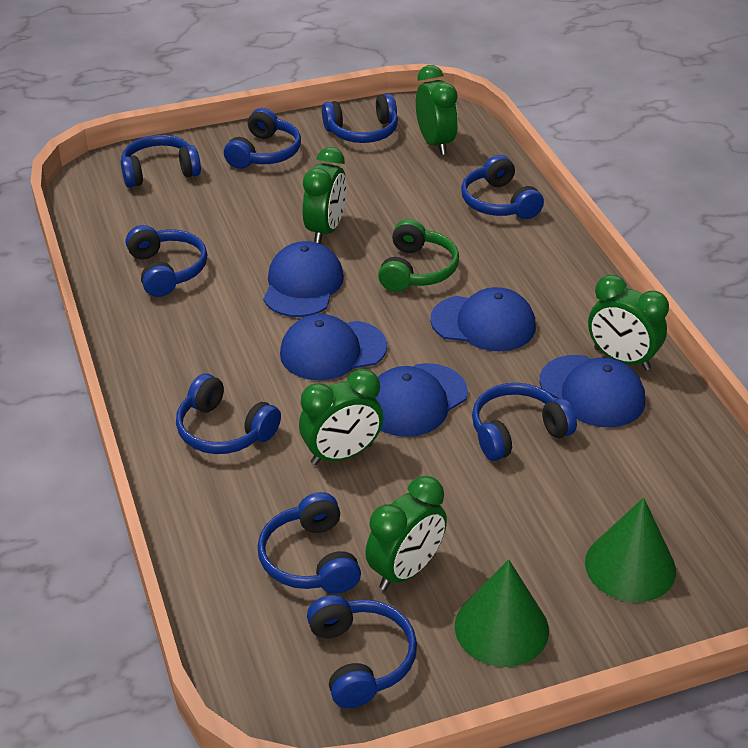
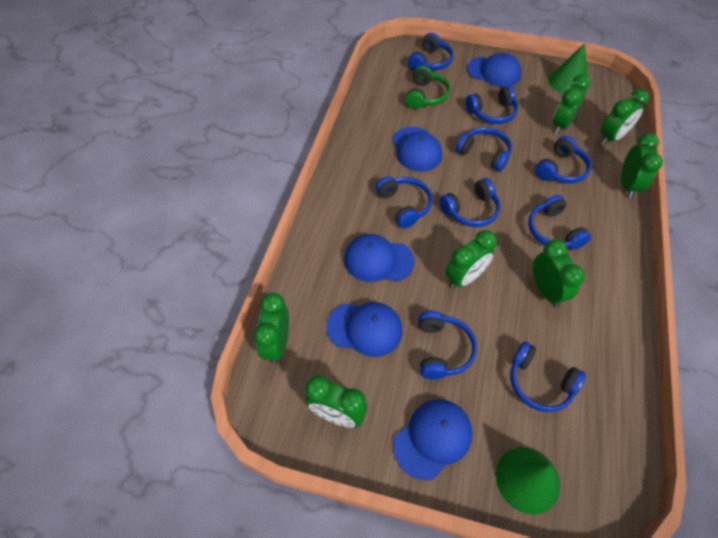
green clock: [299,369,383,465] [303,147,347,244] [365,476,447,590] [416,65,458,155] [588,275,669,371] = 5 -> [254,293,289,364] [305,375,368,428] [445,230,497,289] [533,239,585,307] [553,74,591,134] [600,89,649,145] [621,133,663,198] = 7

